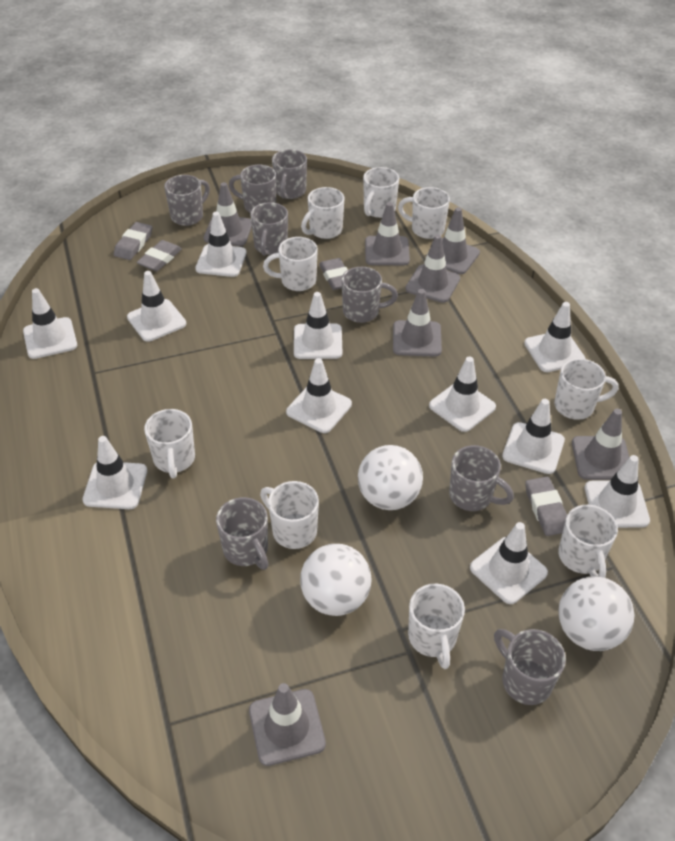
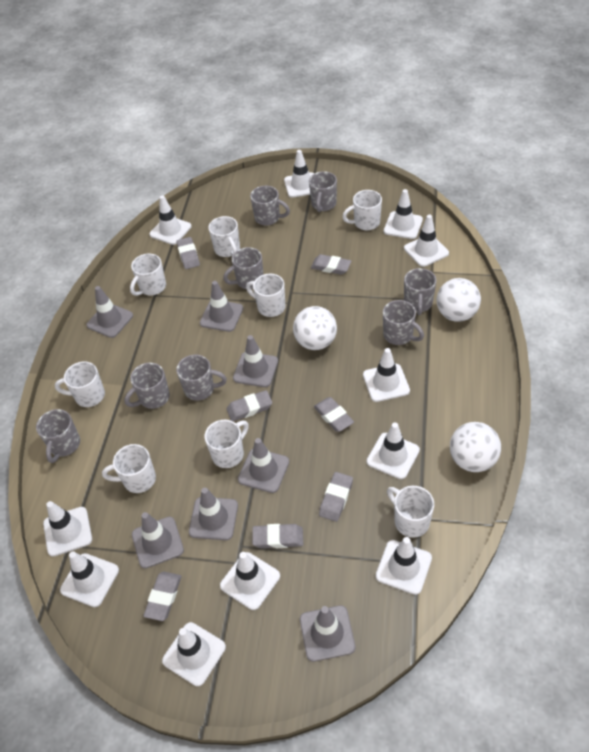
grey eraser: [114,222,152,260] [137,240,182,271] [319,258,348,290] [525,477,567,536] = 4 -> [143,572,182,621] [177,237,200,269] [226,390,272,421] [252,524,303,548] [311,254,351,275] [314,397,354,432] [319,472,353,522] = 7
white mug: [144,409,195,479] [260,481,319,549] [263,237,318,291] [301,187,344,239] [363,167,399,218] [398,187,450,239] [408,584,465,669] [554,359,619,420] [558,505,618,578] = 9 -> [55,362,105,407] [102,444,156,493] [130,254,166,296] [205,420,249,468] [208,216,240,257] [246,274,285,317] [342,190,382,230] [387,486,434,538] = 8

